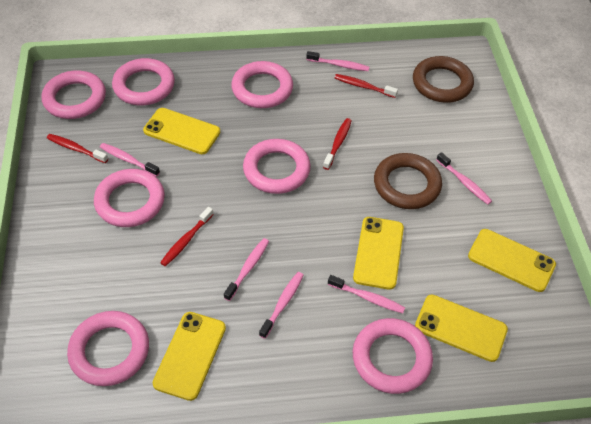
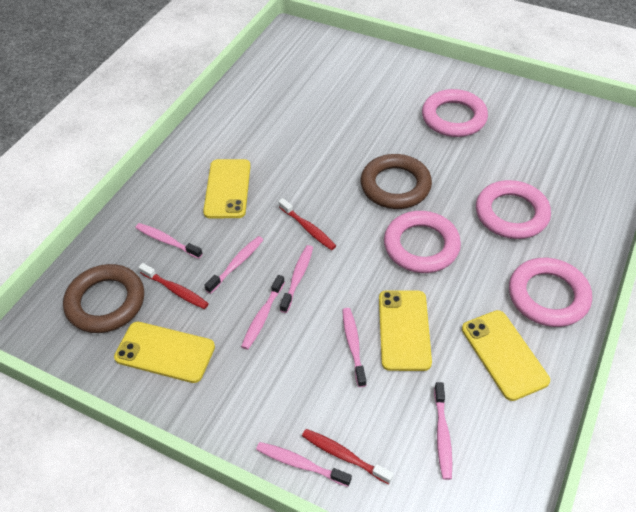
pink ring: [41,70,106,119] [67,311,149,386] [94,169,165,227] [112,58,175,105] [231,61,293,108] [243,139,311,194] [353,318,433,394] = 7 -> [384,211,461,273] [422,89,488,137] [476,180,551,239] [509,258,592,327] = 4
pink toothbrush: [100,143,160,177] [224,238,269,301] [259,272,304,339] [306,51,369,71] [328,275,405,313] [436,152,492,205] = 6 -> [135,223,203,259] [204,236,263,294] [241,275,285,350] [256,442,352,487] [280,245,313,313] [342,308,366,387] [434,382,452,480] = 7
red toothbrush: [47,134,108,163] [160,207,214,266] [323,118,352,170] [335,74,398,98] = 4 -> [138,263,209,309] [278,198,336,250] [302,429,394,484] = 3
yellow phone: [143,108,220,154] [153,312,226,401] [353,217,404,290] [415,295,508,362] [468,229,556,292] = 5 -> [114,322,215,383] [203,159,251,218] [379,290,432,371] [462,310,550,401] = 4

